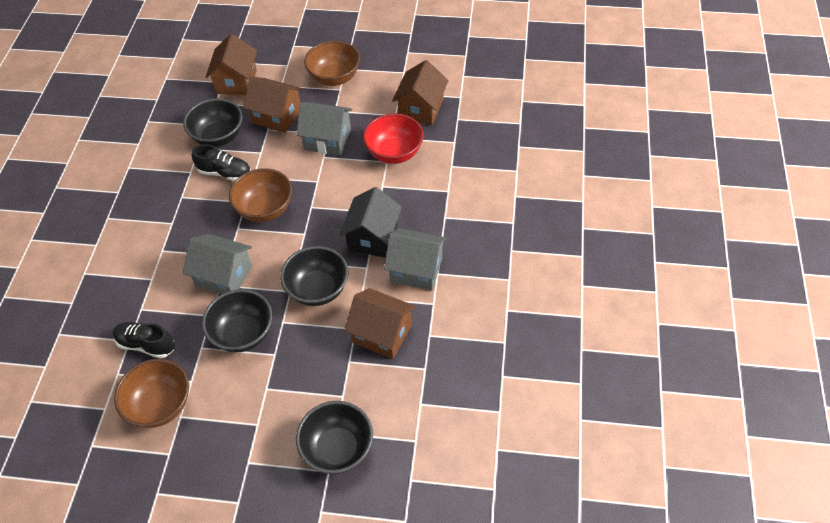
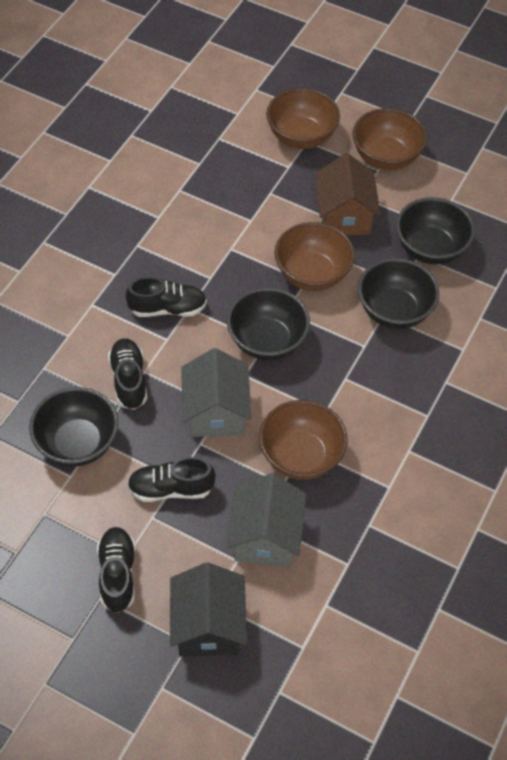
black shoe: [113,322,175,359] [192,145,251,181] = 2 -> [97,527,136,613] [108,338,147,410] [126,277,207,317] [127,457,216,502] = 4
brown bowl: [114,359,189,428] [229,168,292,222] [304,41,360,86] = 3 -> [259,400,348,480] [266,88,340,149] [274,222,355,291] [353,108,427,170] = 4
brown house: [206,34,257,95] [243,77,302,133] [344,288,416,359] [392,60,449,125] = 4 -> [315,153,381,235] = 1
grey house: [183,234,252,294] [296,102,353,156] [384,228,446,290] = 3 -> [181,348,252,437] [227,474,306,567] = 2
red bowl: [363,113,424,164] = 1 -> none = 0

